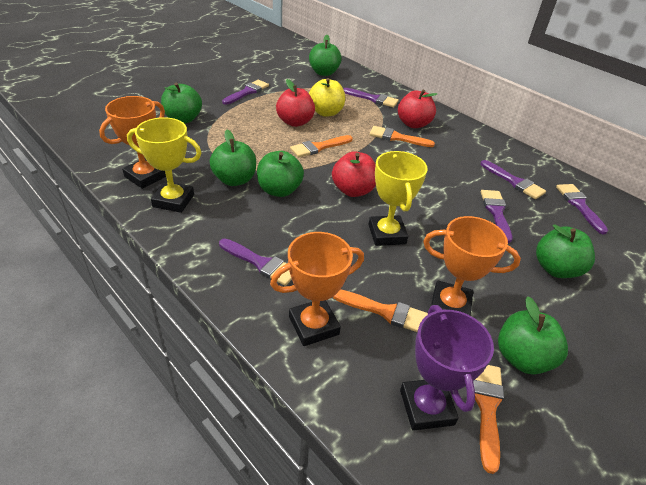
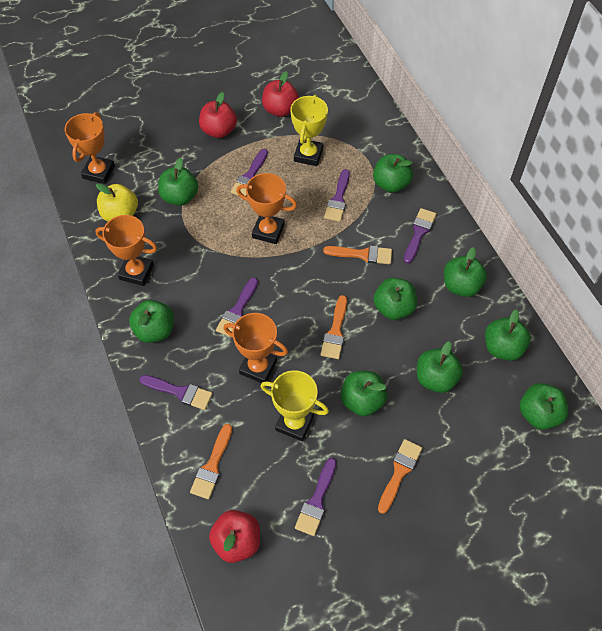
green apple: [161,83,202,123] [210,130,256,186] [257,151,304,197] [309,35,342,76] [498,296,568,374] [536,224,595,278] = 6 -> [129,300,174,343] [158,158,198,206] [340,371,387,416] [373,154,413,193] [374,278,417,320] [417,341,463,393] [444,247,487,297] [485,309,531,361] [520,383,568,430] = 9
orange trophy: [99,96,166,189] [270,232,364,346] [423,216,521,316] = 3 -> [64,112,115,184] [95,215,157,286] [223,313,288,383] [236,173,297,244] = 4
purple trophy: [400,305,494,431] = 1 -> none = 0

